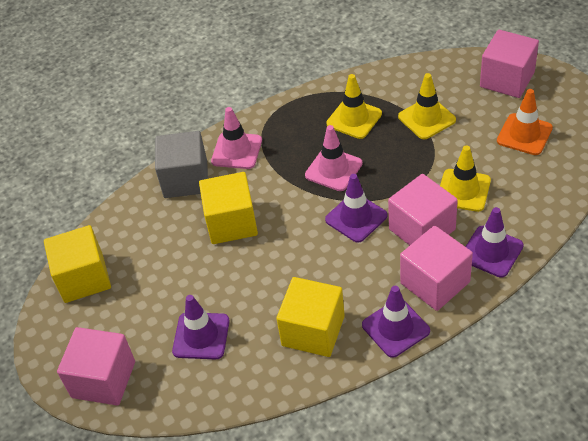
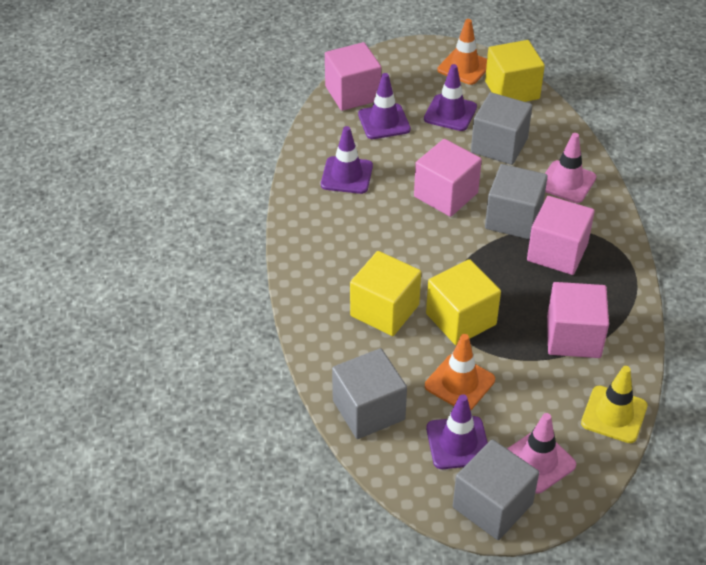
grey cube: [155,131,208,198] = 1 -> [332,348,407,439] [453,439,539,540] [471,92,532,165] [485,164,548,240] = 4
orange traffic cone: [497,89,553,155] = 1 -> [425,334,495,410] [437,19,487,85] = 2
yellow traffic cone: [326,74,382,139] [398,73,456,140] [440,145,491,212] = 3 -> [581,366,647,443] = 1

